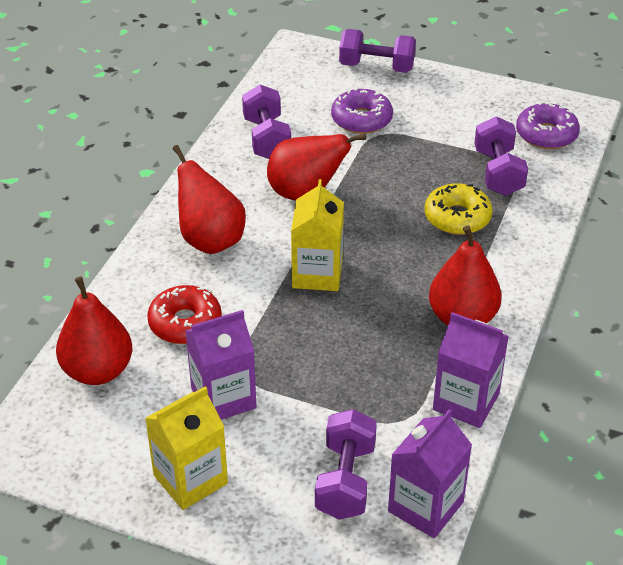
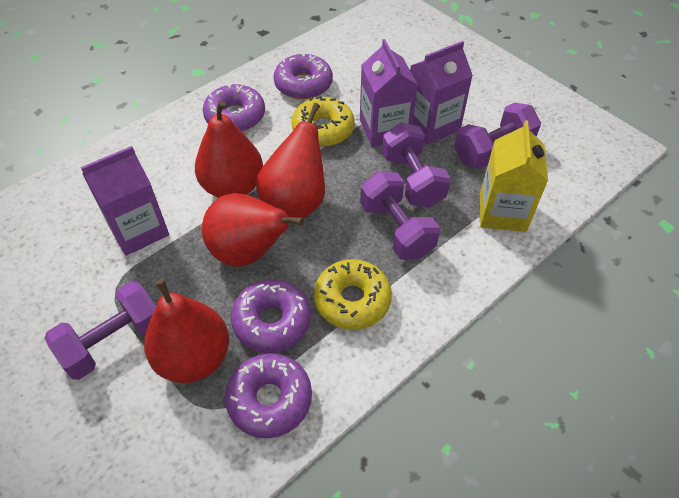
purple donut: [331,87,393,134] [516,102,580,149] = 2 -> [203,84,265,132] [225,353,312,438] [231,279,311,353] [274,53,333,99] = 4
red donut: [147,285,222,344] = 1 -> none = 0
yellow carton: [145,386,228,510] [291,179,344,291] = 2 -> [480,120,548,232] = 1
yellow donut: [424,183,493,235] = 1 -> [291,96,355,147] [314,259,392,330] = 2

